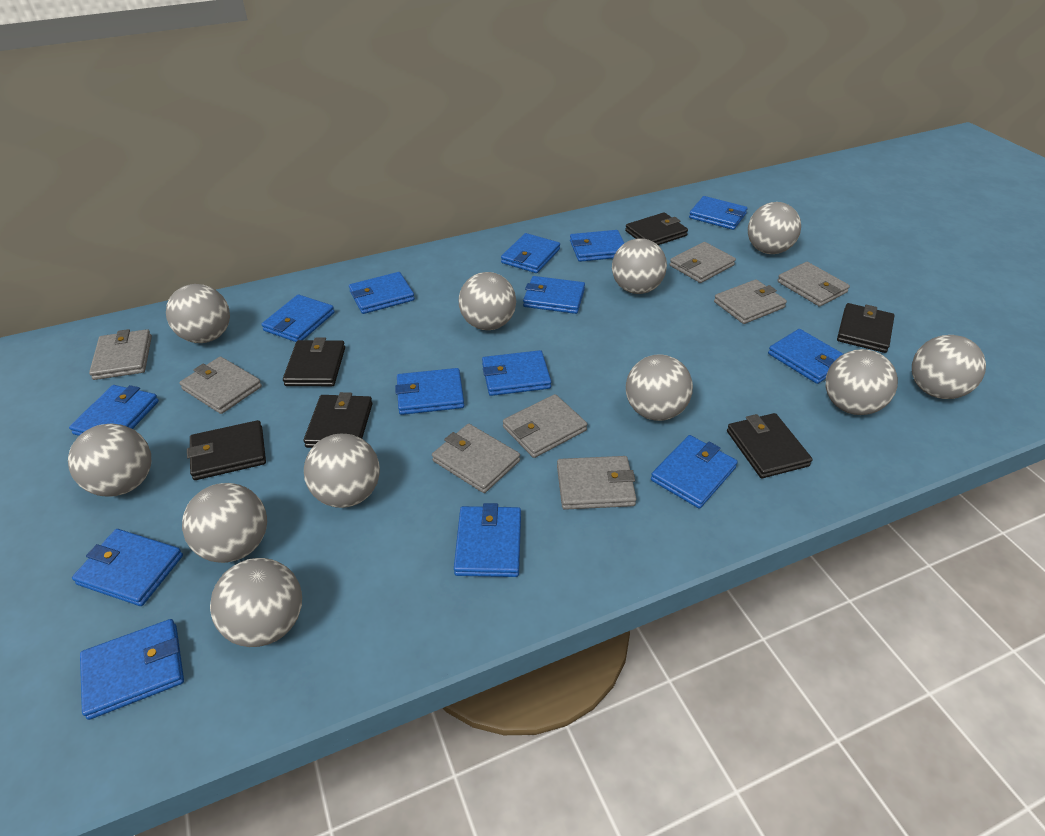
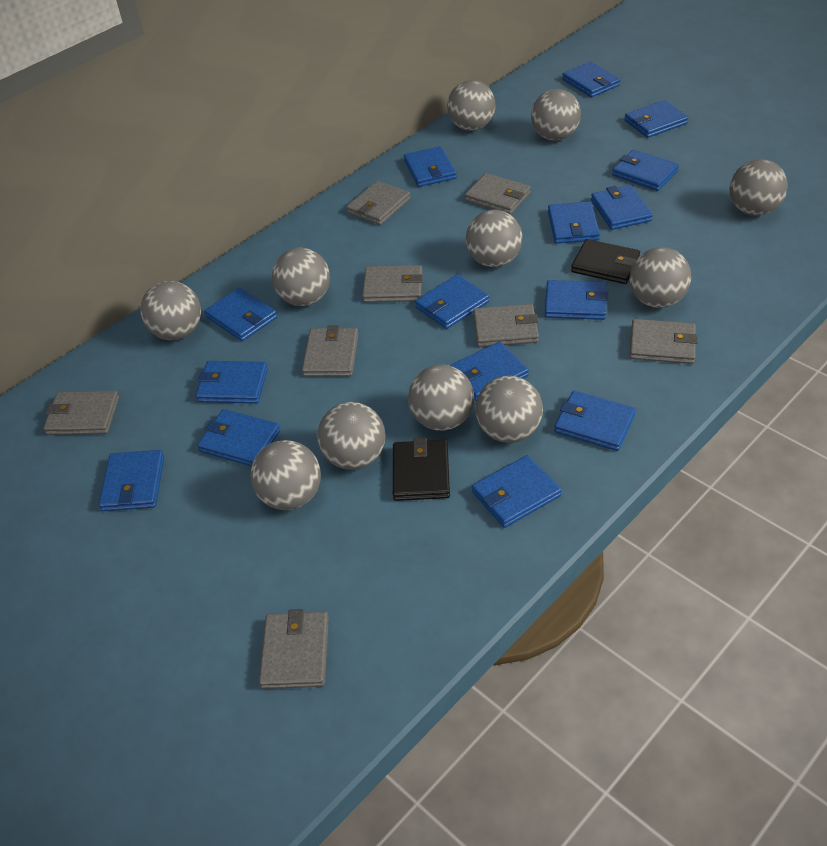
black wallet: [187,420,266,480] [283,338,345,386] [303,392,373,448] [625,212,688,245] [727,413,813,478] [837,303,895,353] = 6 -> [393,437,450,501] [571,239,640,284] = 2
blue wallet: [69,385,159,436] [72,529,183,606] [80,619,184,720] [261,294,335,342] [349,272,415,314] [395,368,464,415] [454,503,521,577] [482,350,551,396] [501,233,560,273] [523,276,585,314] [570,230,624,262] [651,435,738,509] [689,196,748,230] [768,329,843,384] = 14 -> [99,450,164,511] [196,361,268,404] [197,409,280,466] [204,288,277,341] [404,146,457,187] [415,275,489,329] [449,342,529,401] [472,455,561,528] [545,280,608,320] [548,201,600,244] [554,391,636,451] [562,62,620,97] [591,185,653,230] [612,150,679,191] [625,100,688,138] = 15

